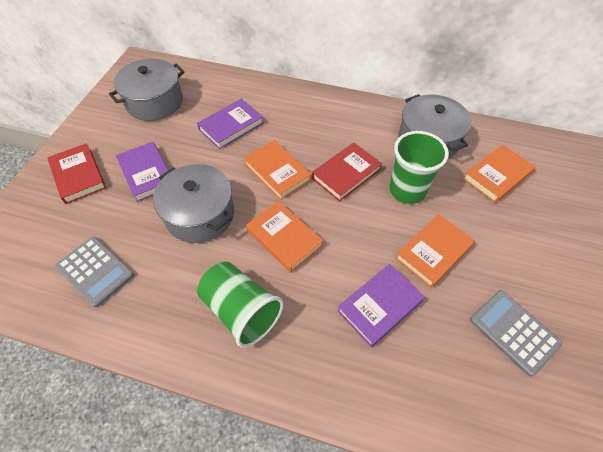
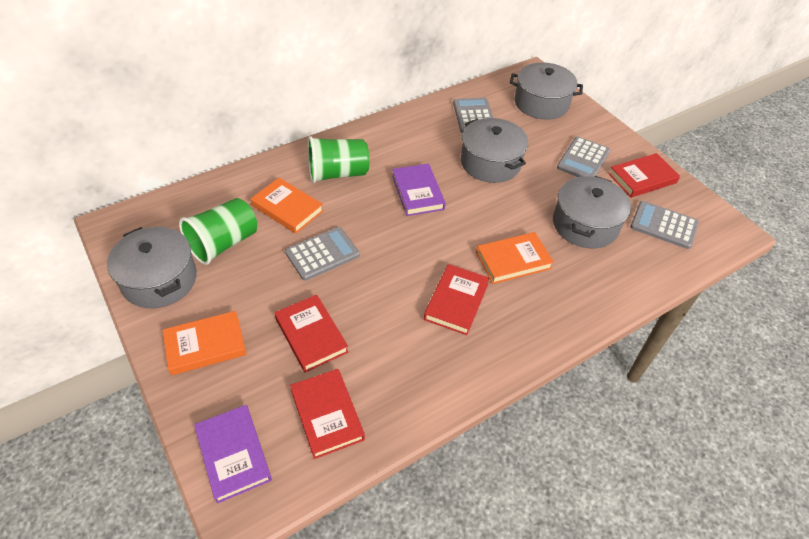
grey calculator: [55,236,134,307] [470,290,562,377] = 2 -> [285,227,360,281] [453,98,493,133] [557,137,610,177] [630,201,699,249] = 4
grey pot: [109,59,185,121] [153,164,234,243] [398,94,471,159] = 3 -> [107,227,197,308] [461,118,528,183] [510,62,583,120] [553,176,631,248] = 4
orange book: [244,140,312,200] [246,201,323,273] [395,214,475,288] [463,145,535,203] = 4 -> [163,311,246,375] [251,178,323,234] [476,232,554,284] = 3
purple book: [116,142,169,202] [197,99,263,149] [337,264,425,347] = 3 -> [194,405,272,504] [392,163,446,216] = 2
red book: [47,143,106,204] [312,143,382,202] = 2 -> [274,295,348,372] [290,369,365,459] [424,264,490,335] [609,153,680,198] = 4

